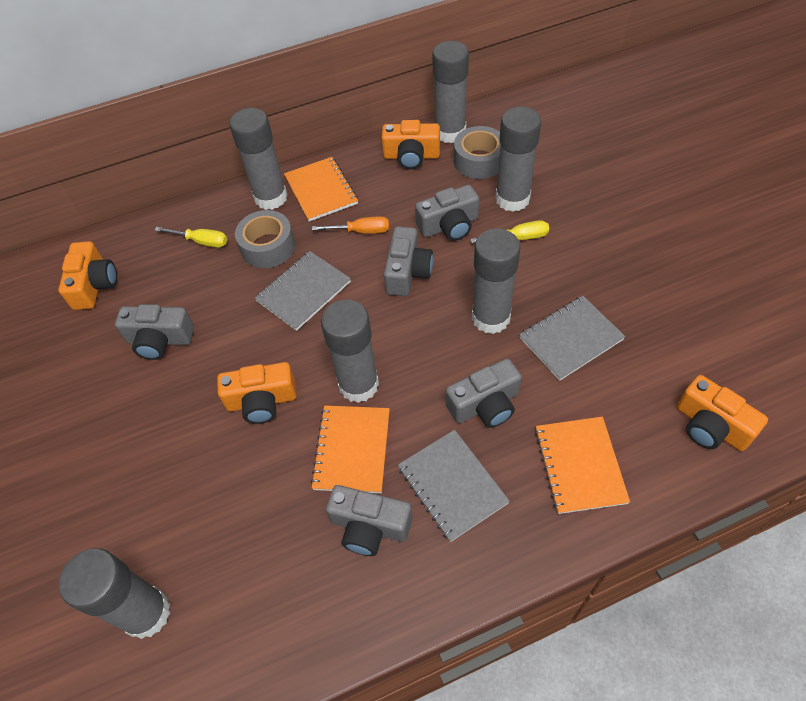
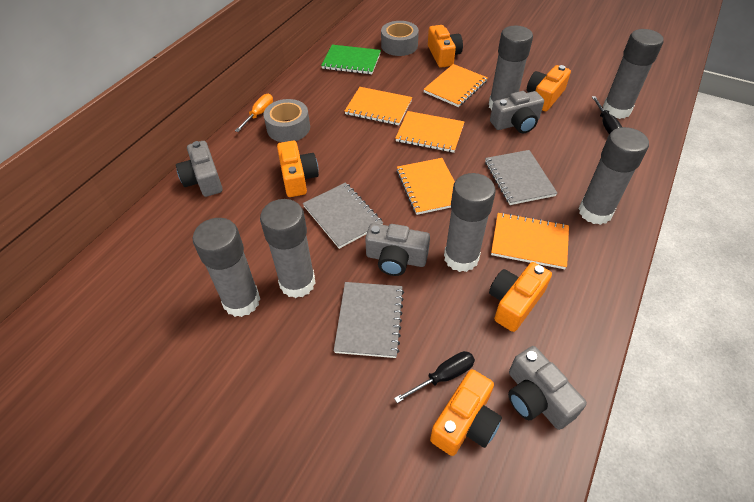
black screwdriver: none = 0 -> [394,351,475,403] [592,96,622,134] = 2
green notebook: none = 0 -> [321,45,381,74] = 1
grey camera: [115,304,194,360] [326,485,412,556] [384,226,433,296] [415,185,479,241] [446,359,522,428] = 5 -> [176,141,223,197] [365,223,430,276] [490,91,544,133] [508,346,587,430] = 4
orange camera: [58,241,117,310] [217,362,297,424] [381,120,440,169] [677,375,768,451] = 4 -> [277,141,319,197] [428,25,463,68] [430,369,502,456] [489,262,552,332] [527,65,571,111] = 5
orange notebook: [284,157,358,222] [311,406,390,493] [535,417,630,514] = 3 -> [345,87,412,125] [395,111,464,153] [396,158,455,215] [423,64,488,107] [491,212,569,269] = 5
yellow screwdriver: [155,227,227,248] [470,220,549,243] = 2 -> none = 0

